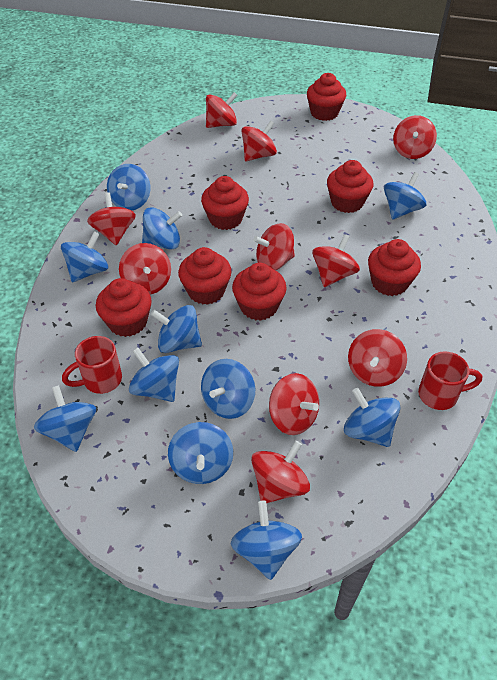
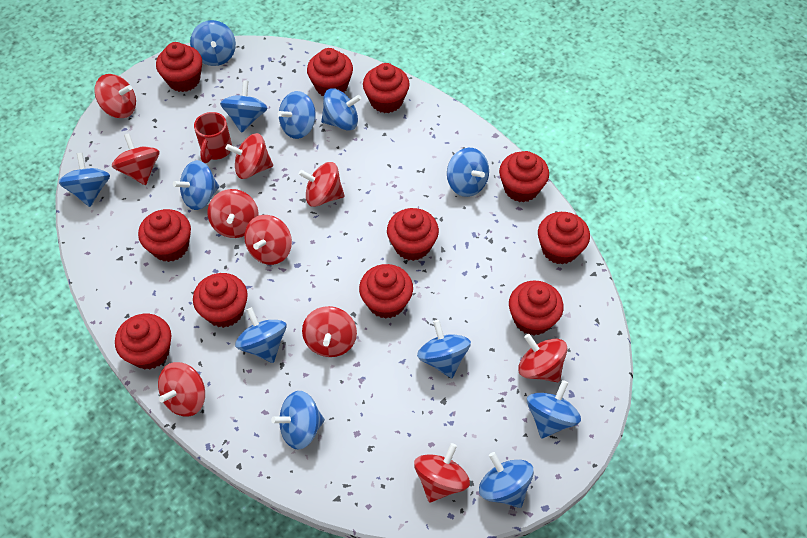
blue spinning top: [34,385,96,452] [61,231,108,282] [107,164,150,211] [129,347,179,402] [142,207,182,250] [151,305,202,353] [168,422,233,484] [201,359,255,419] [231,501,302,580] [344,388,400,447] [384,172,426,220] = 11 -> [59,153,110,207] [173,160,219,210] [190,20,236,66] [220,80,267,133] [235,307,286,363] [271,391,325,449] [278,91,316,139] [321,88,361,131] [417,320,471,378] [447,148,489,197] [479,452,534,508] [527,380,581,439] = 12
red cupcake: [96,278,151,337] [178,247,232,305] [201,176,249,230] [232,263,287,321] [307,73,346,121] [327,160,373,213] [368,239,421,296] = 7 -> [115,314,171,370] [138,209,191,262] [156,42,202,92] [193,273,248,328] [307,48,353,96] [359,264,413,319] [363,63,410,113] [387,208,439,261] [499,151,549,202] [509,281,564,336] [538,212,590,264] = 11
red mug: [62,336,122,394] [418,351,482,410] = 2 -> [194,112,232,163] = 1

